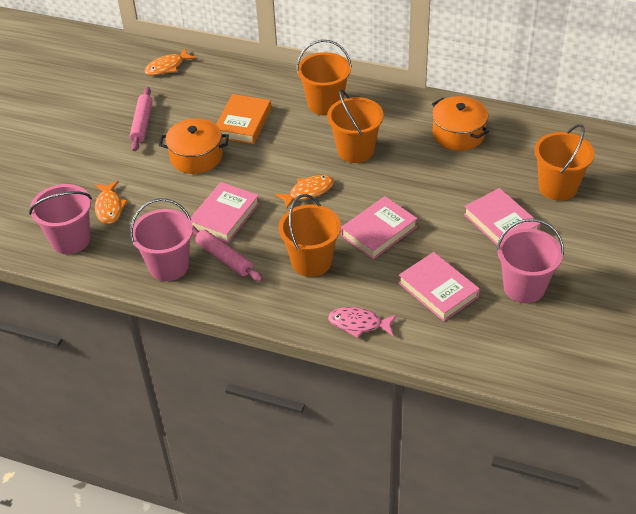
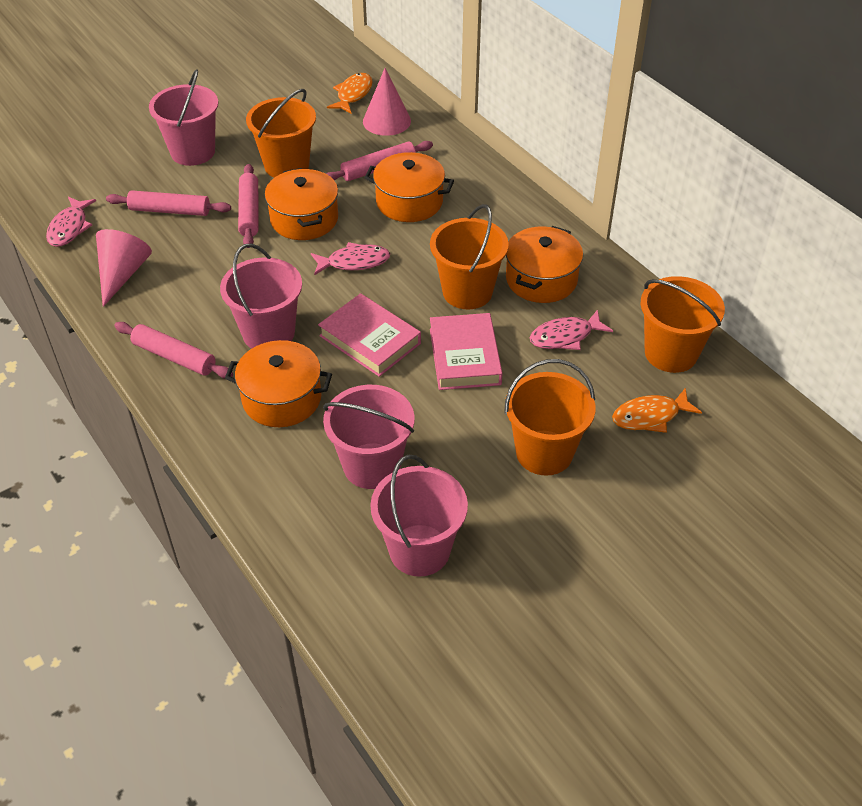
orange book: [216,94,271,144] = 1 -> none = 0
orange fish: [95,181,128,224] [145,48,196,76] [275,175,334,209] = 3 -> [327,73,373,113] [612,388,702,433] = 2
orange pot: [159,118,229,174] [432,96,489,151] = 2 -> [225,340,332,427] [265,168,338,240] [364,152,454,222] [506,226,583,303] = 4
pink book: [191,182,260,243] [341,196,418,259] [399,252,480,321] [464,188,540,245] = 4 -> [318,293,421,377] [430,313,503,390] = 2
pink bucket: [29,184,92,254] [130,198,193,281] [496,218,564,303] = 3 -> [149,69,218,166] [220,243,302,349] [323,385,415,489] [370,455,468,577] = 4
pink cone: none = 0 -> [96,229,152,307] [363,68,411,136] = 2
pink fish: [328,307,397,338] = 1 -> [46,197,96,247] [311,242,390,275] [530,309,613,350] = 3
pink rolling pin: [130,87,153,151] [192,225,263,282] = 2 -> [106,190,231,216] [114,322,233,379] [238,164,259,248] [326,141,433,181] = 4

